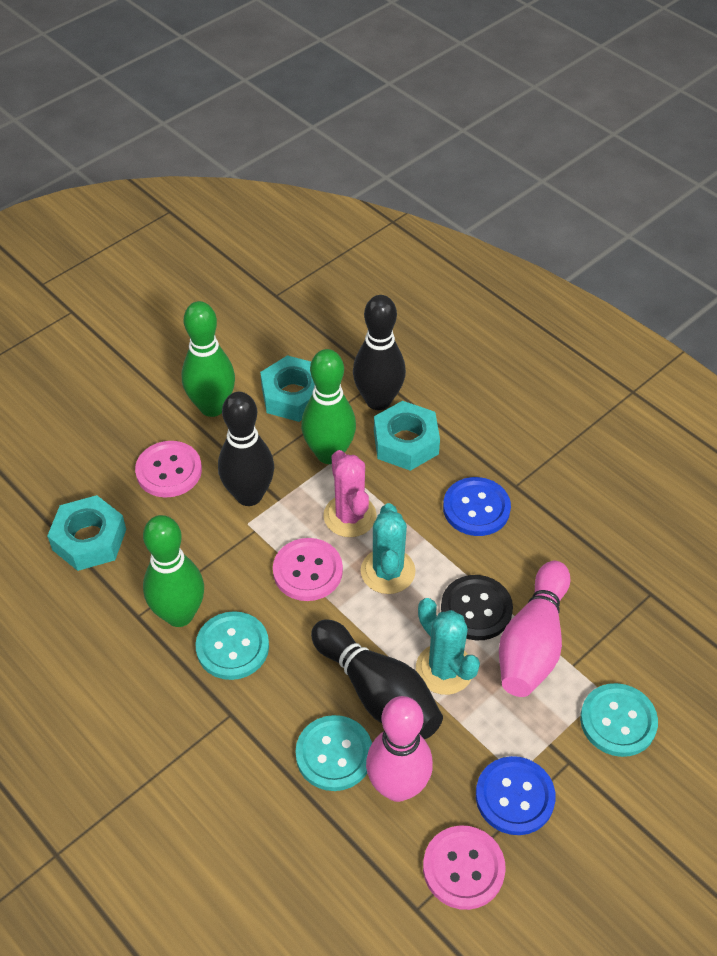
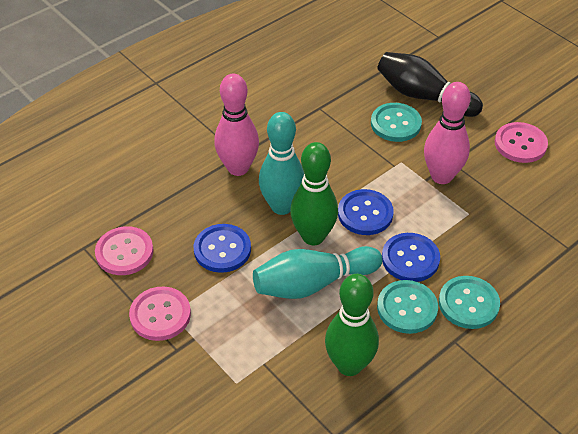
black bowling pin: [218,392,274,506] [311,620,443,739] [353,295,406,410] = 3 -> [377,52,483,117] = 1
black button: [441,575,513,640] = 1 -> none = 0
blue button: [443,477,511,536] [476,756,556,835] = 2 -> [194,224,251,273] [338,189,394,235] [382,233,440,282] = 3
green bowling pin: [143,515,204,627] [182,301,235,417] [301,349,356,464] = 3 -> [290,142,338,245] [325,274,379,376] = 2
pink cactus: [323,450,377,537] = 1 -> none = 0
turquoise bowling pin: none = 0 -> [253,246,382,299] [259,112,304,215] = 2
turquoise cactus: [361,503,416,594] [416,598,480,695] = 2 -> none = 0
turquoise nut: [47,495,126,571] [260,355,315,422] [374,401,440,471] = 3 -> none = 0

